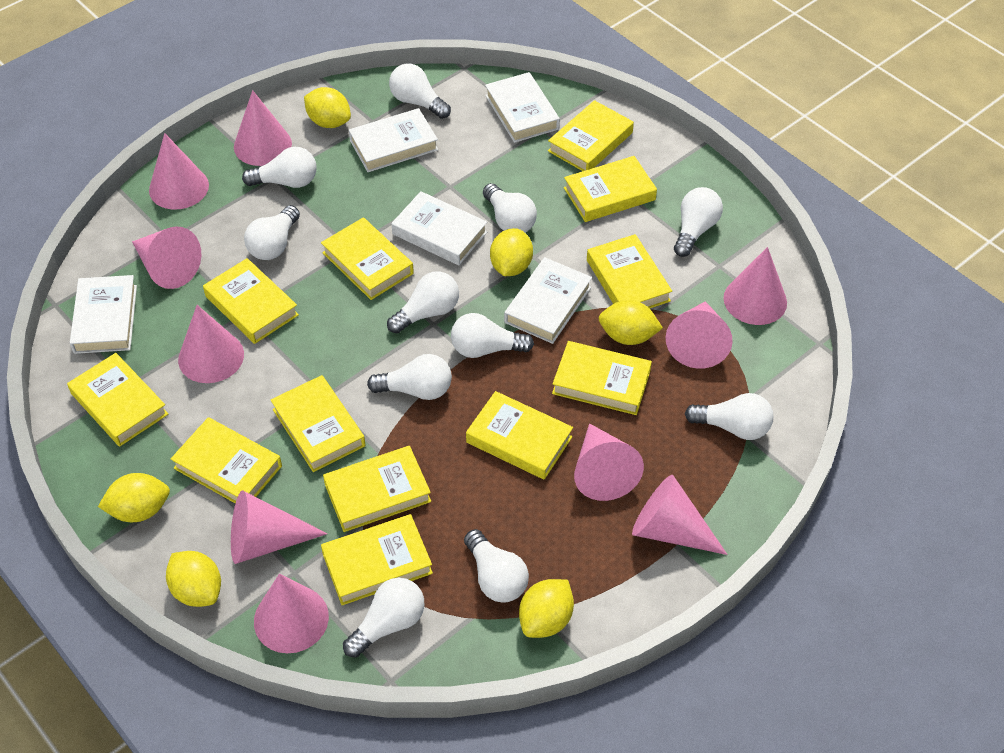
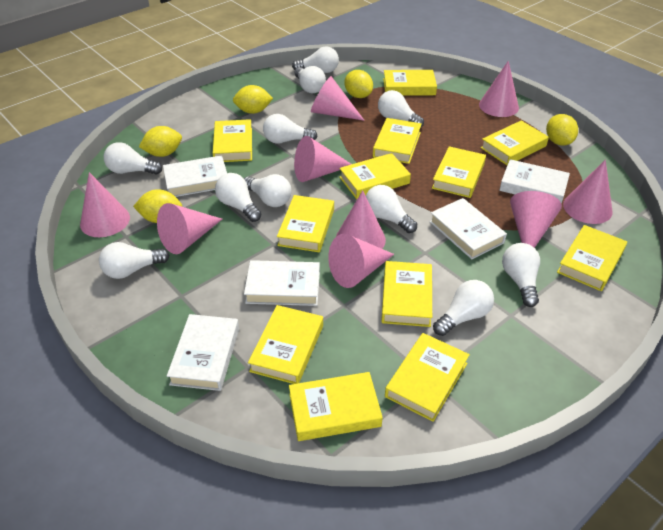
pink cone: [132,226,201,289] [149,133,209,210] [178,305,244,383] [231,490,328,564] [234,90,292,166] [254,574,329,653] [574,423,644,501] [632,475,728,555] [665,301,733,369] [723,247,787,325] = 10 -> [80,172,130,237] [157,203,222,254] [294,136,351,182] [311,76,365,121] [328,234,394,288] [336,190,386,249] [479,61,519,117] [510,191,562,248] [563,160,612,224] = 9
yellow lemon: [98,473,170,522] [166,551,221,607] [304,87,351,128] [490,228,533,276] [519,579,574,638] [598,300,663,345] = 6 -> [133,189,182,223] [139,126,182,157] [233,85,273,114] [344,70,373,98] [546,114,578,145] = 5

